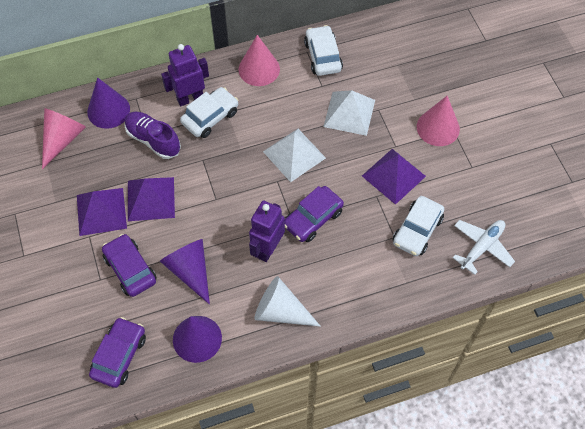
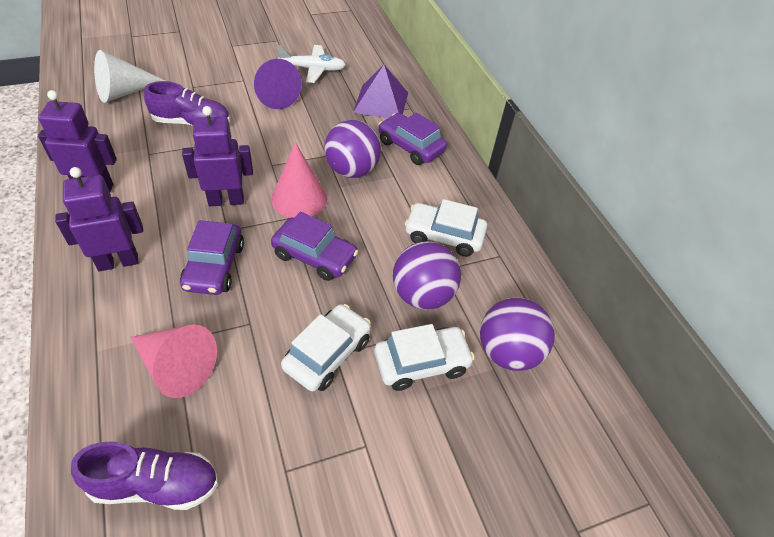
pink cone: [42,108,86,169] [238,35,280,86] [417,96,460,146] = 3 -> [130,324,217,398] [271,142,327,218] = 2
purple ball: none = 0 -> [324,120,381,178] [393,241,461,310] [480,297,555,371] = 3
purple cone: [87,77,130,129] [160,239,210,305] [173,316,222,363] = 3 -> [254,59,302,109] = 1
purple pyramid: [77,188,127,236] [128,177,175,221] [362,149,426,205] = 3 -> [353,65,408,118] = 1
purple robot: [161,44,209,106] [249,200,285,262] = 2 -> [38,90,117,192] [55,167,143,271] [182,106,253,206] = 3
purple shoe: [124,112,181,159] = 1 -> [71,441,218,510] [144,81,230,126] = 2
white pyramid: [263,129,326,182] [323,90,375,136] = 2 -> none = 0

